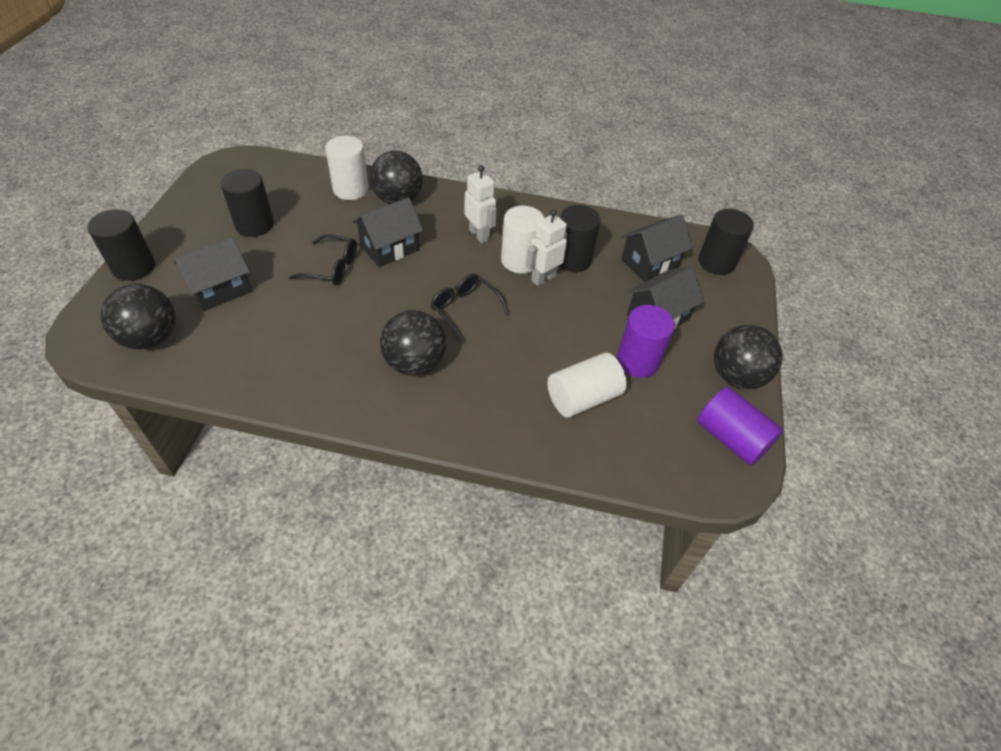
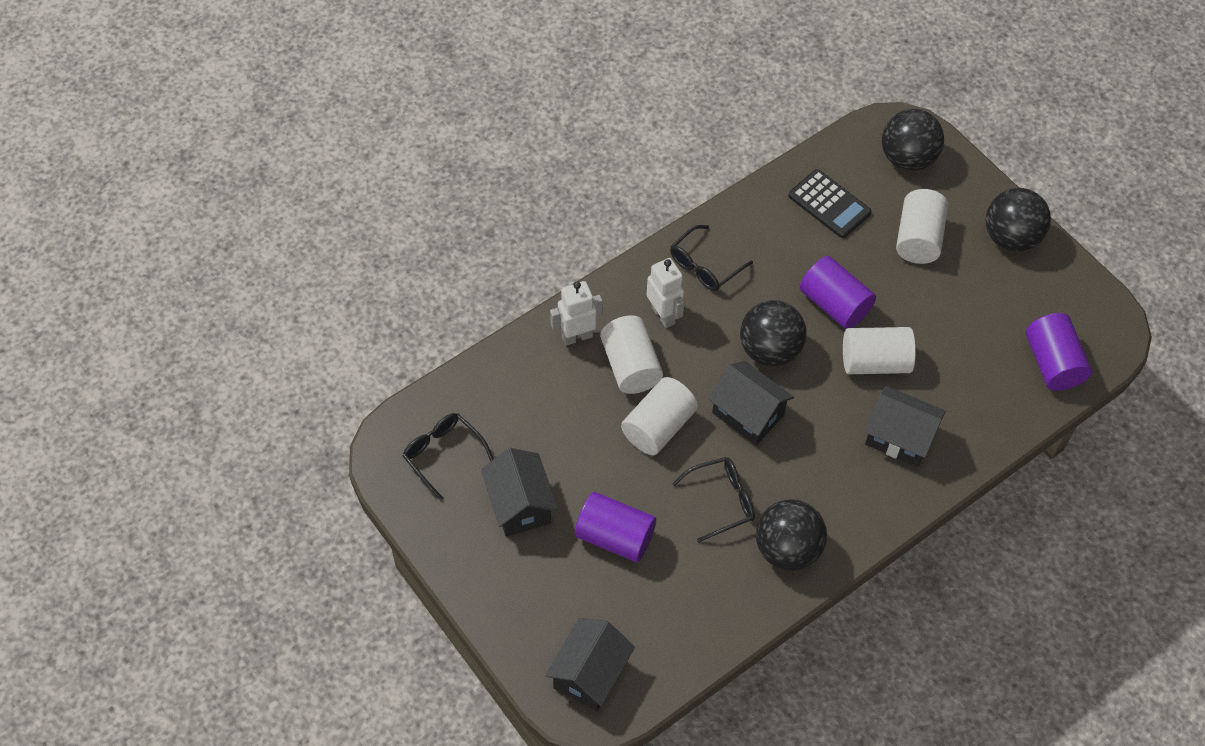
black calculator: none = 0 -> [788,169,871,238] = 1
black cylinder: [87,209,155,281] [221,169,274,237] [559,205,601,272] [698,209,754,275] = 4 -> none = 0
black glasses: [289,234,357,285] [431,274,509,343] = 2 -> [403,413,494,500] [670,225,753,291] [673,457,755,542] = 3
purple cylinder: [617,305,675,378] [697,387,783,466] = 2 -> [575,492,656,562] [800,256,876,329] [1026,313,1092,391] = 3
white cylinder: [325,136,369,200] [501,206,544,273] [547,352,627,418] = 3 -> [600,315,663,394] [621,377,698,455] [843,327,916,374] [896,189,948,264] = 4

